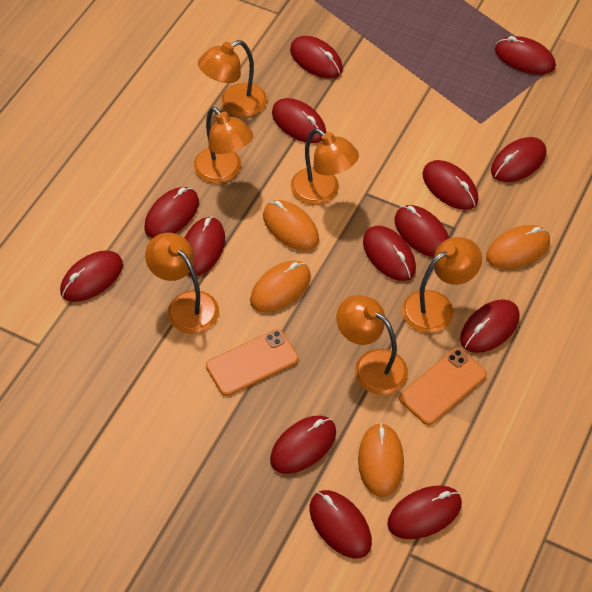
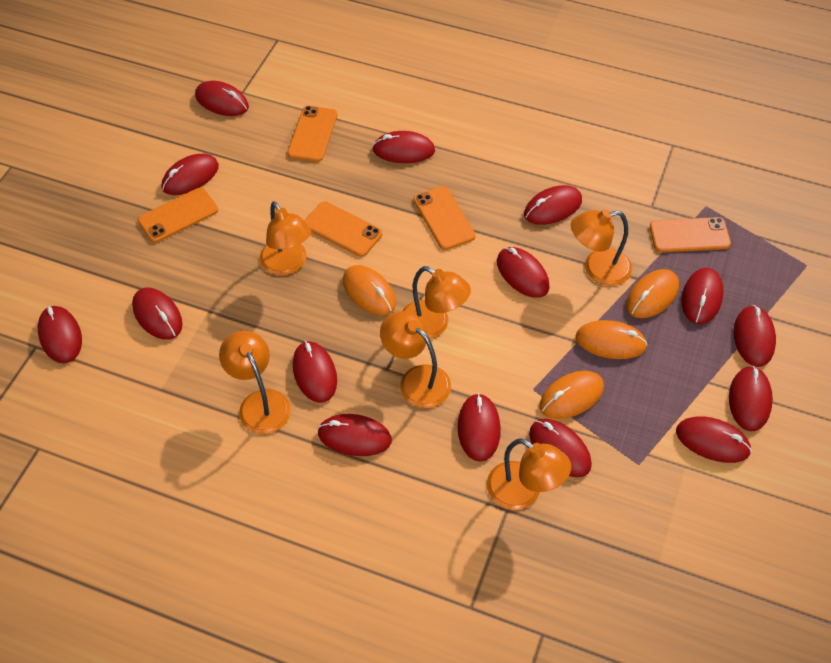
orange phone: [206,329,298,396] [399,348,487,425] = 2 -> [138,188,218,243] [287,106,337,162] [304,201,382,257] [413,186,476,250] [650,217,731,252] = 5
red mouse: [60,250,123,302] [144,187,199,238] [185,216,225,276] [270,416,336,474] [272,98,326,143] [290,36,343,79] [310,490,372,558] [363,226,416,281] [387,486,462,539] [394,205,449,257] [422,160,478,210] [460,299,520,353] [491,137,546,182] [495,36,556,75] = 14 -> [38,306,82,363] [132,287,183,340] [162,154,219,195] [195,81,249,116] [293,341,337,403] [318,414,392,456] [372,131,435,163] [458,393,501,462] [497,247,549,298] [524,185,582,225] [529,419,592,477] [676,416,752,463] [681,268,724,324] [729,366,773,431] [734,305,776,367] = 15

